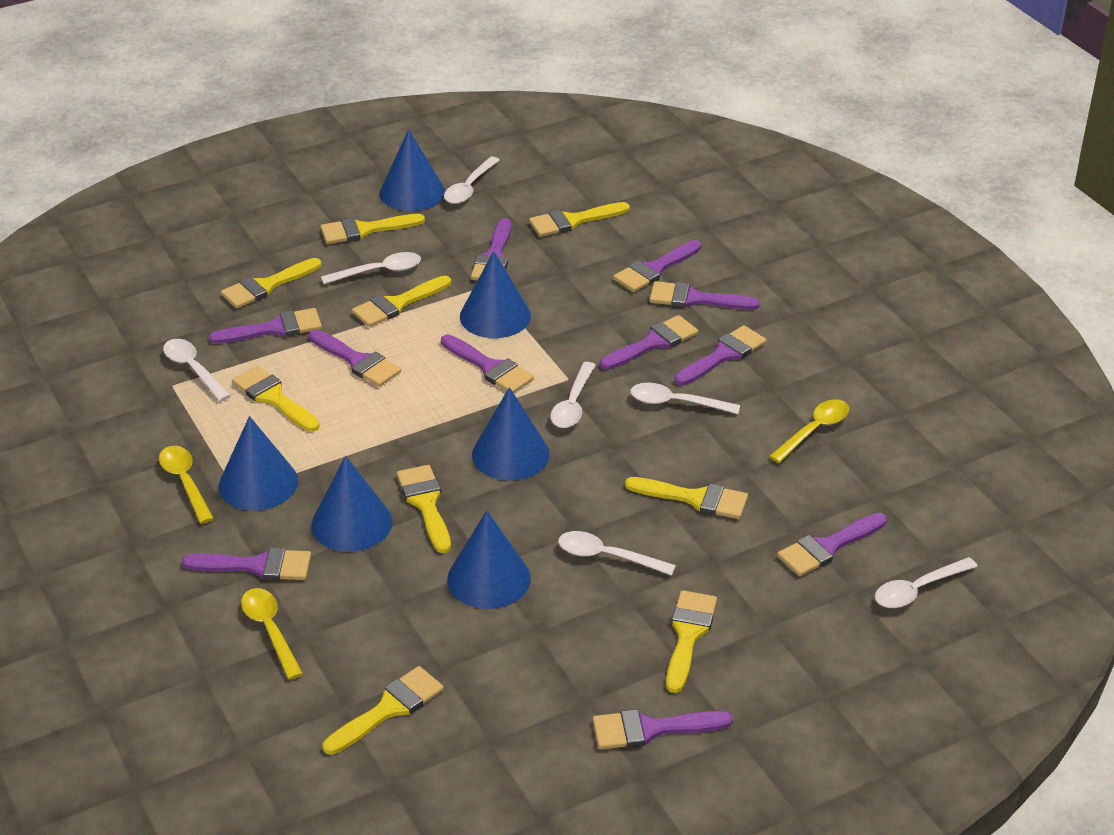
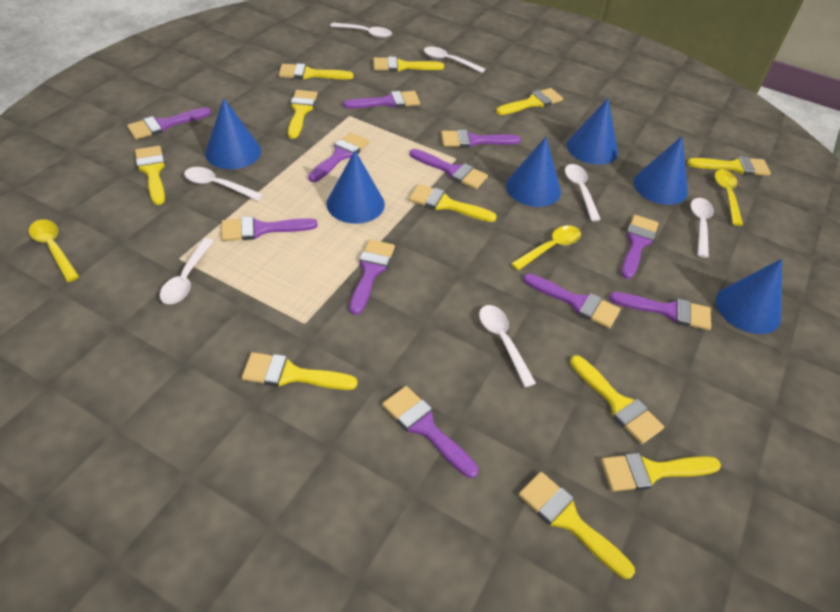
yellow brush: [221,258,321,308] [232,366,320,432] [320,214,425,244] [323,666,444,755] [352,276,451,327] [397,465,451,553] [529,202,630,237] [625,477,748,519] [666,590,717,693] = 9 -> [135,146,165,205] [242,352,358,390] [279,63,353,80] [288,90,317,139] [373,57,444,72] [409,184,497,222] [496,88,563,115] [518,472,635,579] [570,355,664,444] [601,453,721,491] [687,156,771,176] = 11

